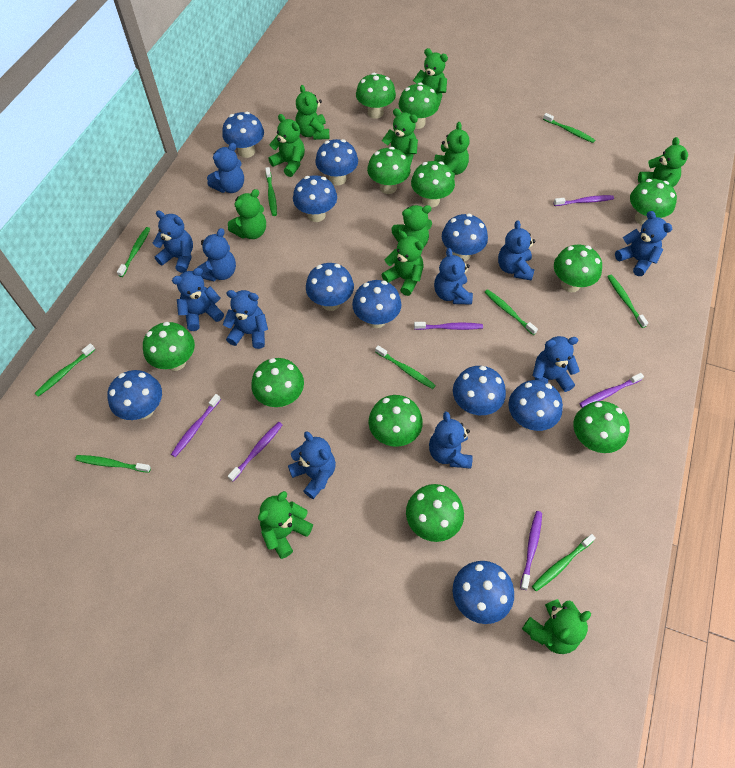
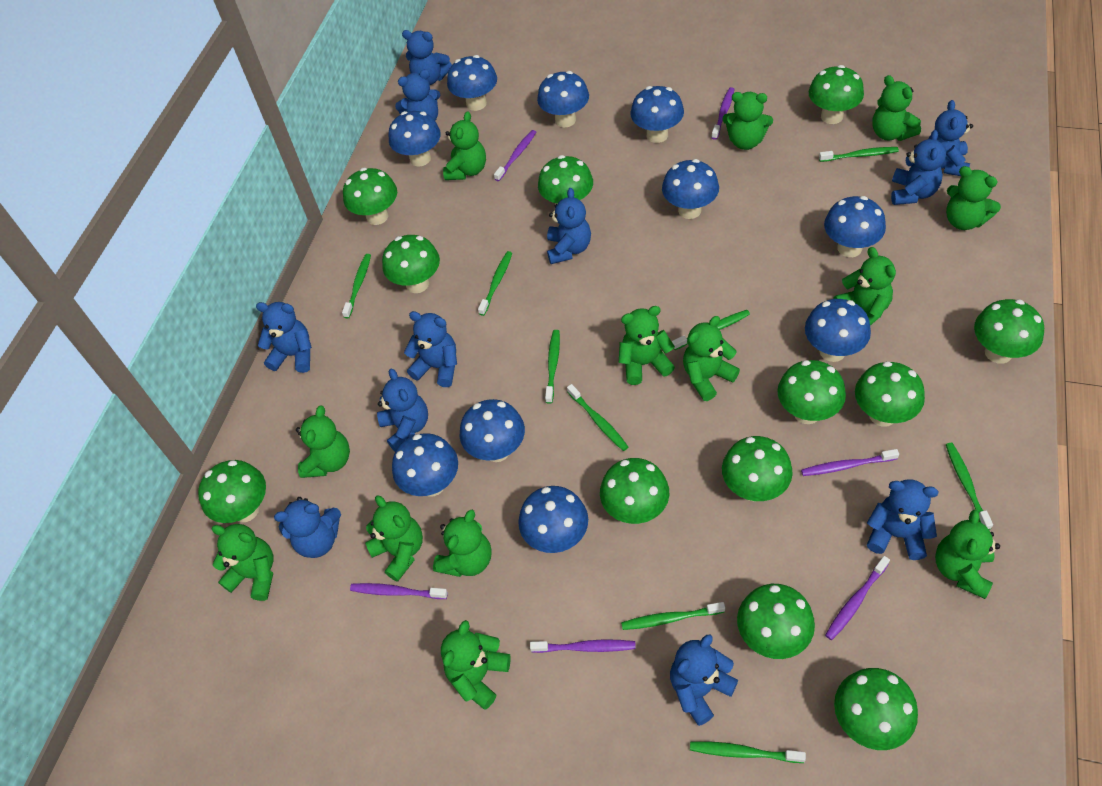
green mushroom: [143,322,195,371] [251,358,304,407] [356,73,396,119] [367,147,411,194] [368,395,423,447] [399,82,439,129] [406,484,464,542] [411,161,455,207] [554,245,602,292] [573,401,630,453] [630,179,677,225] = 11 -> [198,460,266,523] [343,168,397,225] [382,235,440,293] [538,155,593,204] [600,458,669,524] [722,436,793,502] [737,584,815,659] [777,360,846,424] [809,65,864,124] [834,668,918,750] [855,361,925,427] [974,299,1044,364] = 12
green teddy bear: [228,189,266,239] [258,491,313,559] [268,114,305,177] [295,85,329,140] [381,231,424,296] [382,108,418,166] [391,205,432,246] [413,48,448,106] [434,122,469,177] [522,599,591,654] [638,137,688,187] = 11 -> [211,524,274,601] [296,406,350,478] [365,495,423,582] [433,510,492,577] [441,620,511,709] [443,111,486,180] [619,306,675,385] [683,316,740,401] [722,92,773,150] [834,247,896,326] [872,75,921,141] [935,510,1000,599] [946,166,1001,230] = 13

